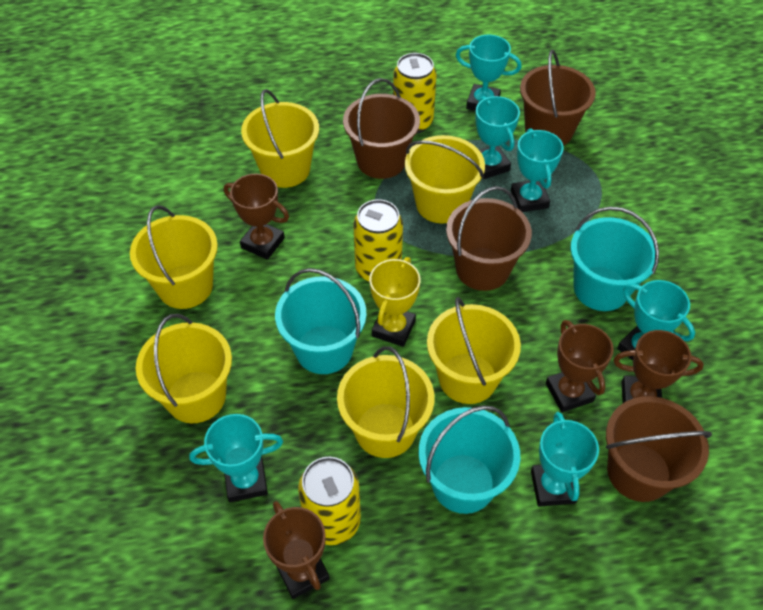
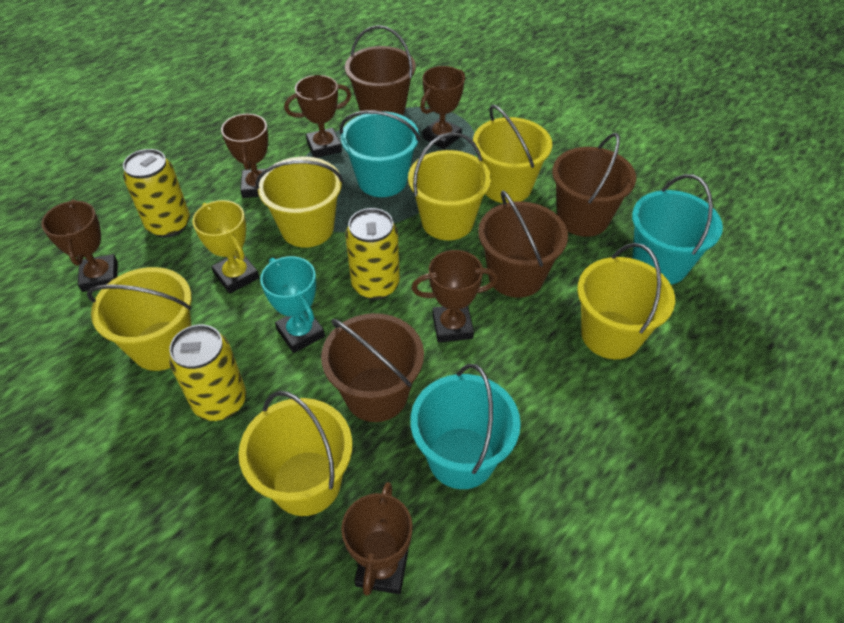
brown trophy: [224,174,289,260] [263,501,329,599] [546,320,614,412] [613,330,704,403] = 4 -> [41,199,118,292] [221,113,268,198] [284,75,351,158] [341,482,412,596] [412,250,498,343] [420,66,465,150] = 6
turquoise trophy: [189,414,283,502] [456,35,522,111] [475,96,520,179] [511,129,564,212] [531,412,599,507] [617,280,695,361] = 6 -> [260,256,325,353] = 1

